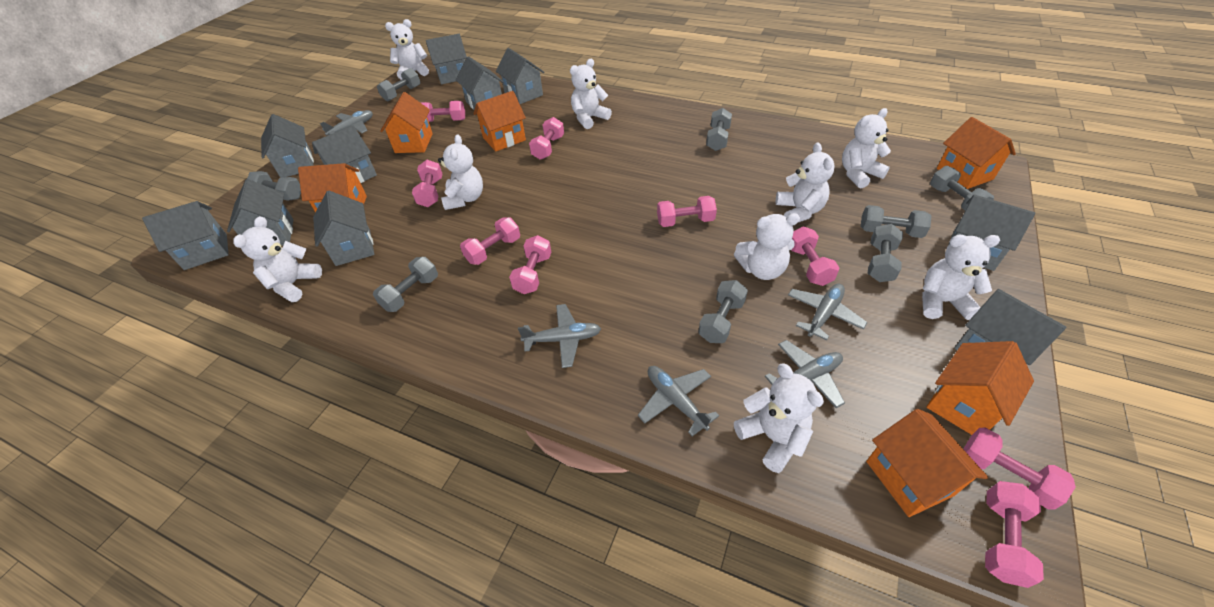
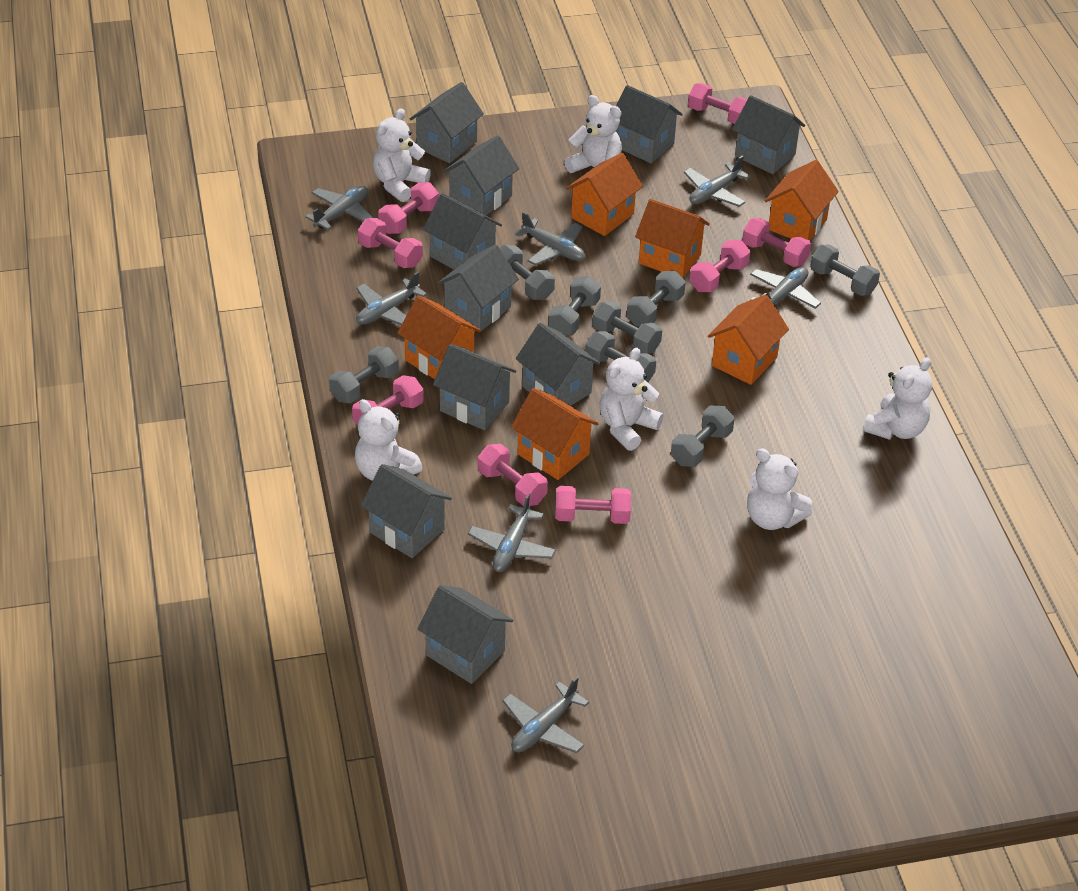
grey plane: [320,110,373,136] [518,304,601,368] [638,366,719,436] [765,340,845,408] [788,284,868,340] = 5 -> [305,186,373,230] [356,272,427,325] [468,494,556,572] [502,676,589,753] [515,212,585,265] [684,155,751,207] [750,267,821,312] = 7
pink dumbbell: [412,160,442,207] [421,101,465,122] [460,217,520,265] [509,235,551,294] [529,117,564,160] [657,196,717,227] [791,226,840,286] [963,428,1076,510] [985,481,1044,588] = 9 -> [352,375,424,426] [358,218,423,268] [378,182,439,234] [478,444,548,506] [555,486,631,524] [688,83,747,124] [690,240,750,292] [742,218,811,267] = 8
white teddy bear: [233,216,322,302] [385,19,429,80] [438,134,483,210] [570,59,612,129] [734,213,800,280] [734,364,824,473] [776,143,835,222] [842,108,891,189] [922,234,1000,320] = 9 -> [355,399,423,481] [373,108,431,202] [564,95,622,173] [600,348,663,451] [747,448,812,530] [863,357,932,440] = 6

